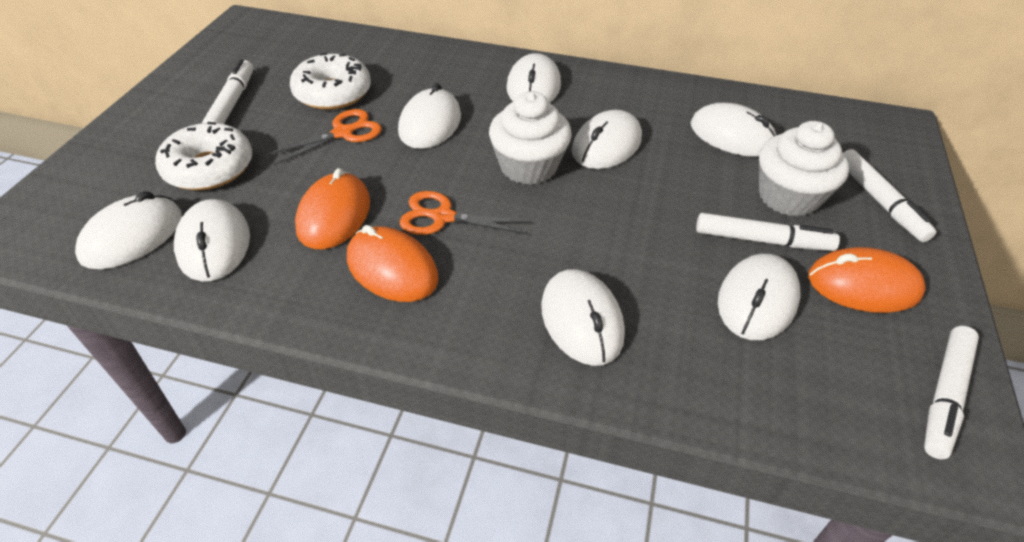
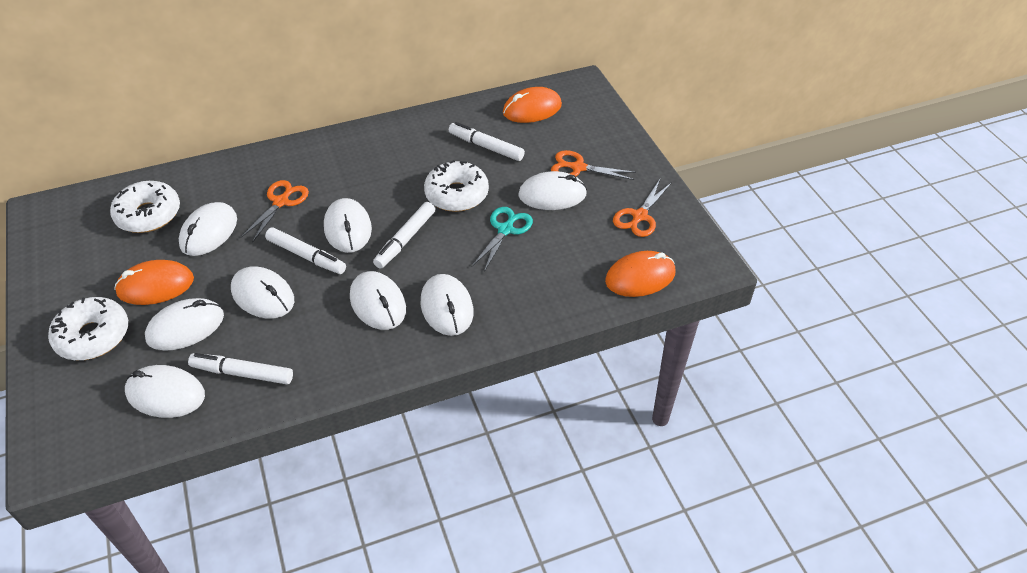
orange scissors: [266,109,382,165] [399,191,531,235] = 2 -> [241,180,309,243] [551,150,636,180] [613,179,672,237] = 3
turquoise scissors: none = 0 -> [472,207,533,272] = 1
white cupcake: [489,91,572,185] [759,121,849,217] = 2 -> none = 0
white donut: [155,122,252,190] [290,53,371,110] = 2 -> [48,297,128,360] [110,181,180,233] [424,160,489,212] = 3

